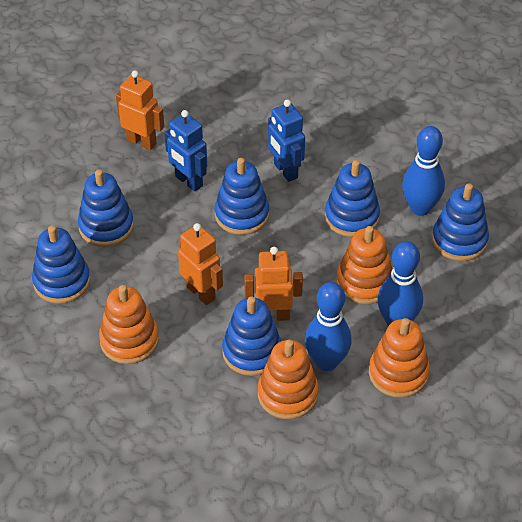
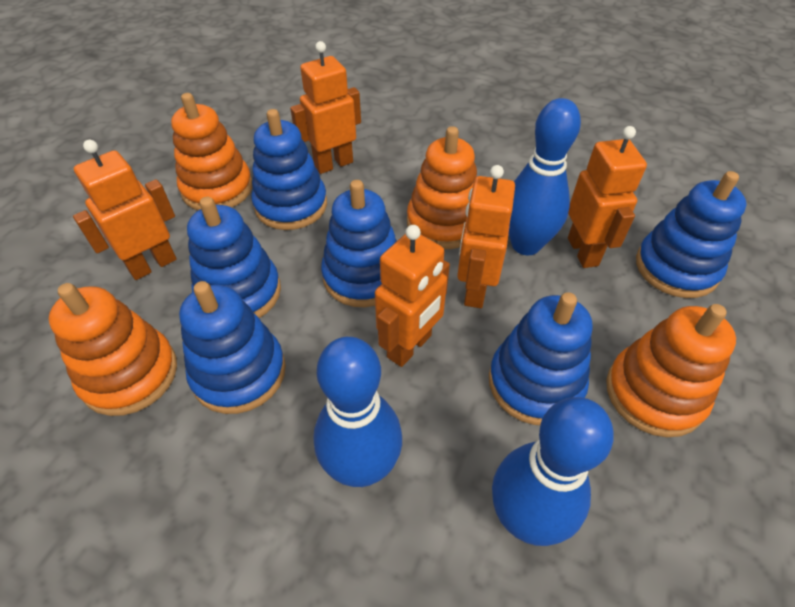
blue robot: [164,110,207,192] [268,100,305,182] = 2 -> none = 0
orange robot: [116,71,164,150] [178,223,223,305] [244,247,303,321] = 3 -> [73,140,177,280] [290,41,361,174] [375,225,450,367] [457,165,515,308] [568,126,647,268] = 5

